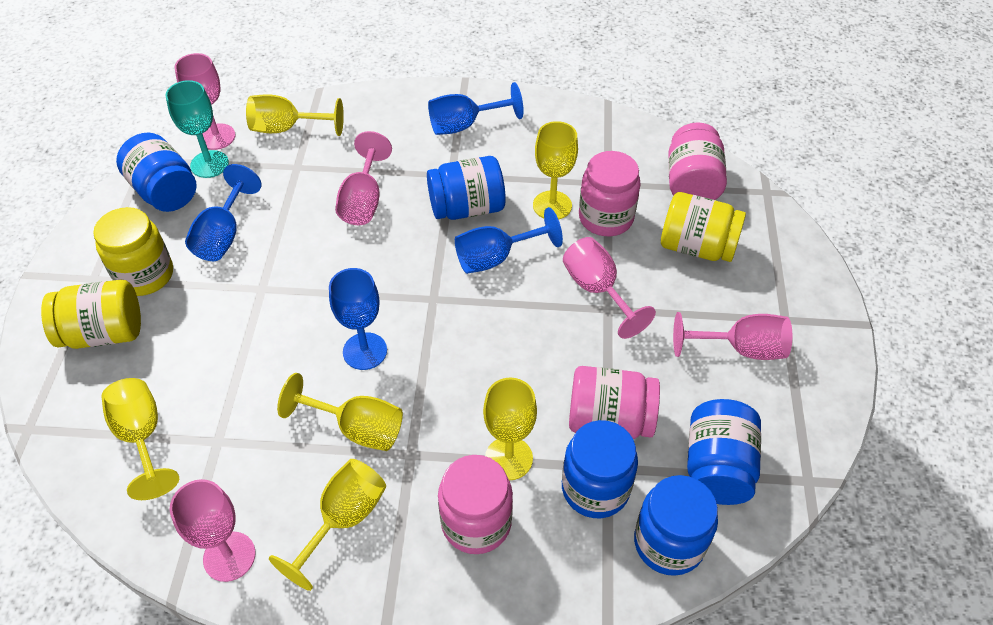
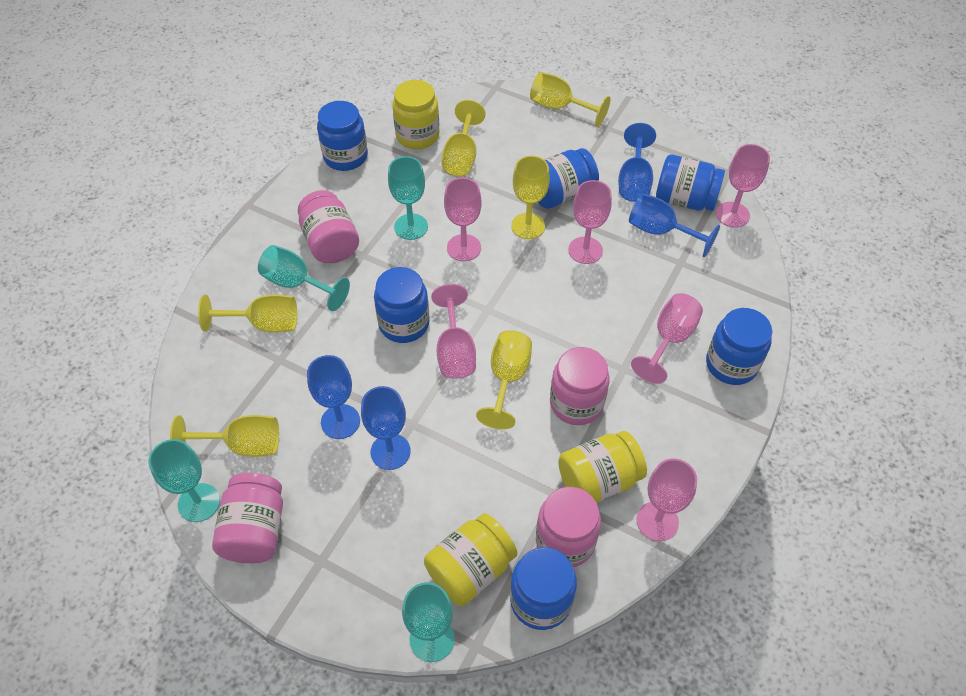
blue jar: [116,133,197,212] [427,156,506,220] [562,420,638,518] [634,475,718,576] [687,399,761,505] = 5 -> [317,101,368,171] [374,267,430,343] [510,547,577,630] [538,148,599,209] [656,154,725,211] [706,308,772,385] = 6
pink goblet: [170,479,255,582] [175,53,236,150] [335,131,392,225] [563,237,656,339] [673,312,792,360] = 5 -> [431,284,476,379] [444,178,482,261] [568,180,612,264] [631,293,703,384] [637,459,697,541] [716,144,770,228] = 6
turquoise goblet: [165,80,229,178] = 1 -> [148,439,220,522] [258,245,350,311] [388,156,428,240] [402,582,455,662] = 4

